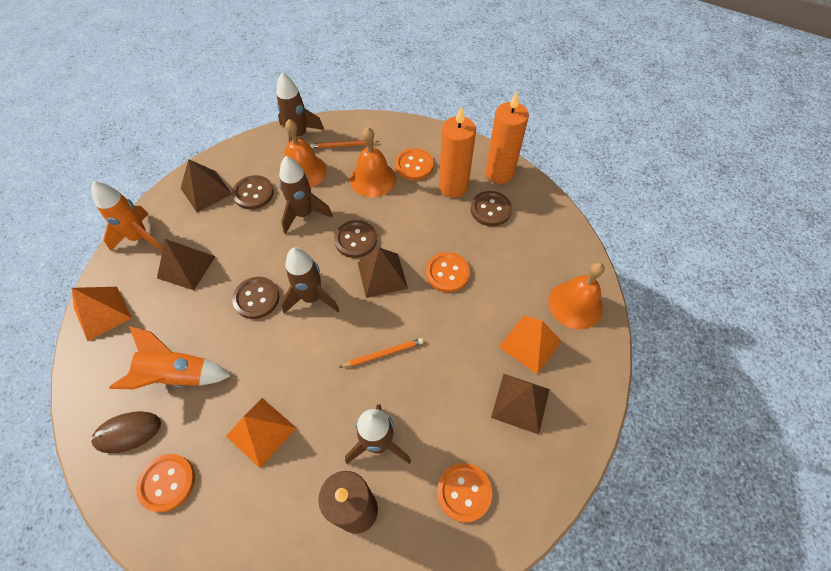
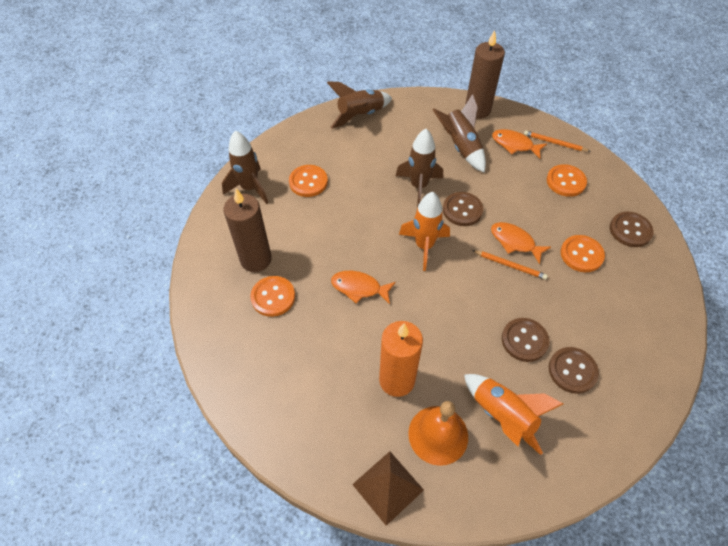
brown candle: [318,471,378,534] = 1 -> [224,189,272,272] [465,30,505,119] = 2
brown mouse: [91,411,161,453] = 1 -> none = 0
brown pyramid: [157,239,216,290] [181,159,232,212] [358,247,408,298] [491,374,550,435] = 4 -> [352,451,424,526] = 1
orange bell: [284,119,327,188] [350,127,396,197] [549,262,604,329] = 3 -> [408,401,468,466] = 1
orange candle: [439,106,476,198] [485,92,529,184] = 2 -> [379,321,423,397] = 1
orange fish: none = 0 -> [331,271,396,304] [491,222,551,264] [492,129,547,158] = 3
orange pyramid: [72,287,132,341] [226,398,296,468] [499,315,562,375] = 3 -> none = 0

